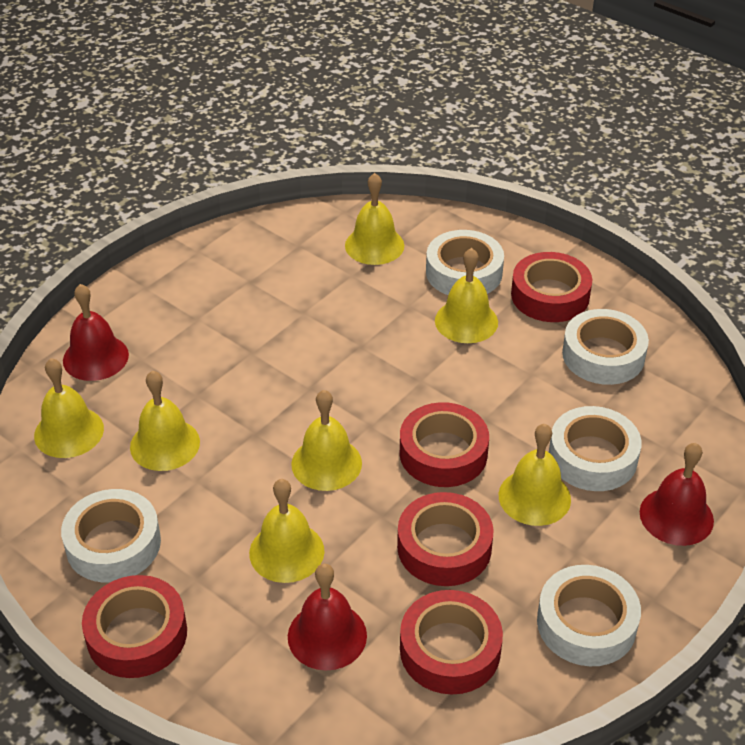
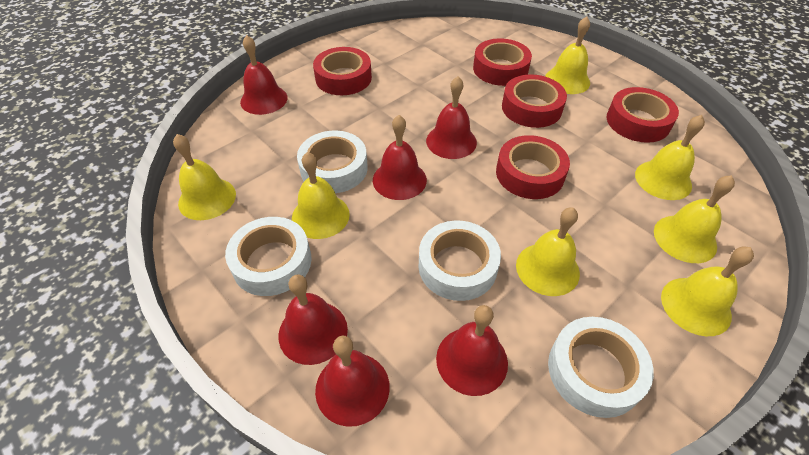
red bell: [63,284,129,381] [288,563,367,671] [640,443,714,546] = 3 -> [240,35,288,115] [278,275,348,365] [315,336,390,427] [373,115,427,200] [426,76,477,159] [436,305,508,396] = 6
white tape: [61,489,161,582] [426,230,504,295] [537,565,641,666] [549,406,642,491] [562,309,649,385] = 5 -> [225,217,312,296] [297,130,368,193] [419,220,501,301] [548,317,654,418] = 4

